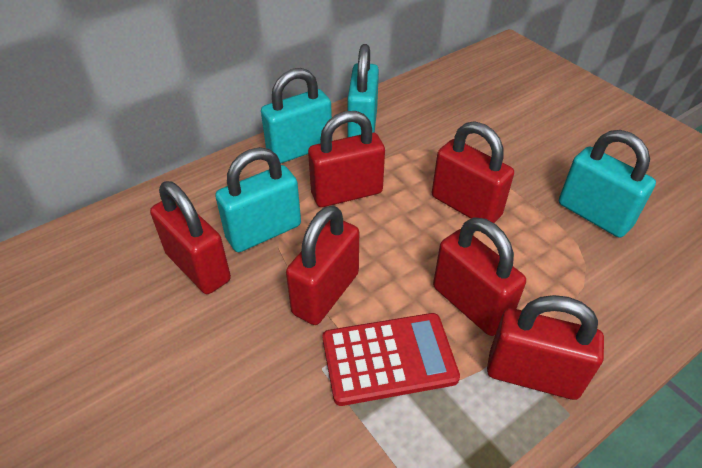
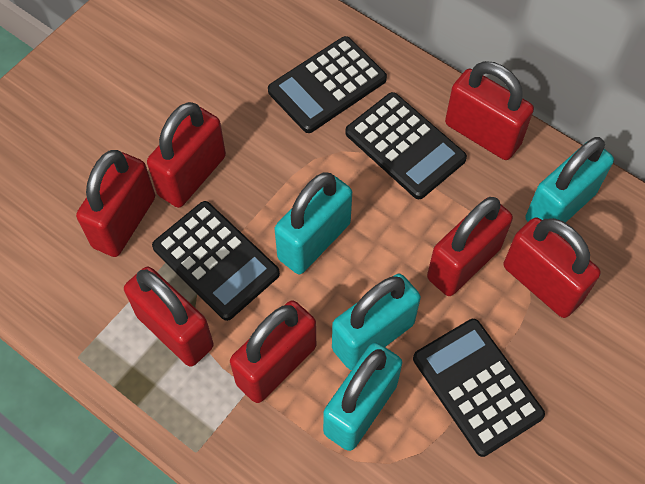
black calculator: none = 0 -> [152,201,280,321] [268,36,387,133] [345,92,467,199] [413,319,545,457] = 4
red calculator: [323,313,460,406] = 1 -> none = 0
red padlock: [150,181,231,294] [286,205,359,325] [308,111,385,207] [432,121,514,223] [433,217,526,336] [487,295,604,400] = 6 -> [76,150,155,257] [124,266,214,367] [147,102,226,208] [230,300,316,403] [427,197,513,296] [445,61,534,160] [504,217,601,318] = 7

